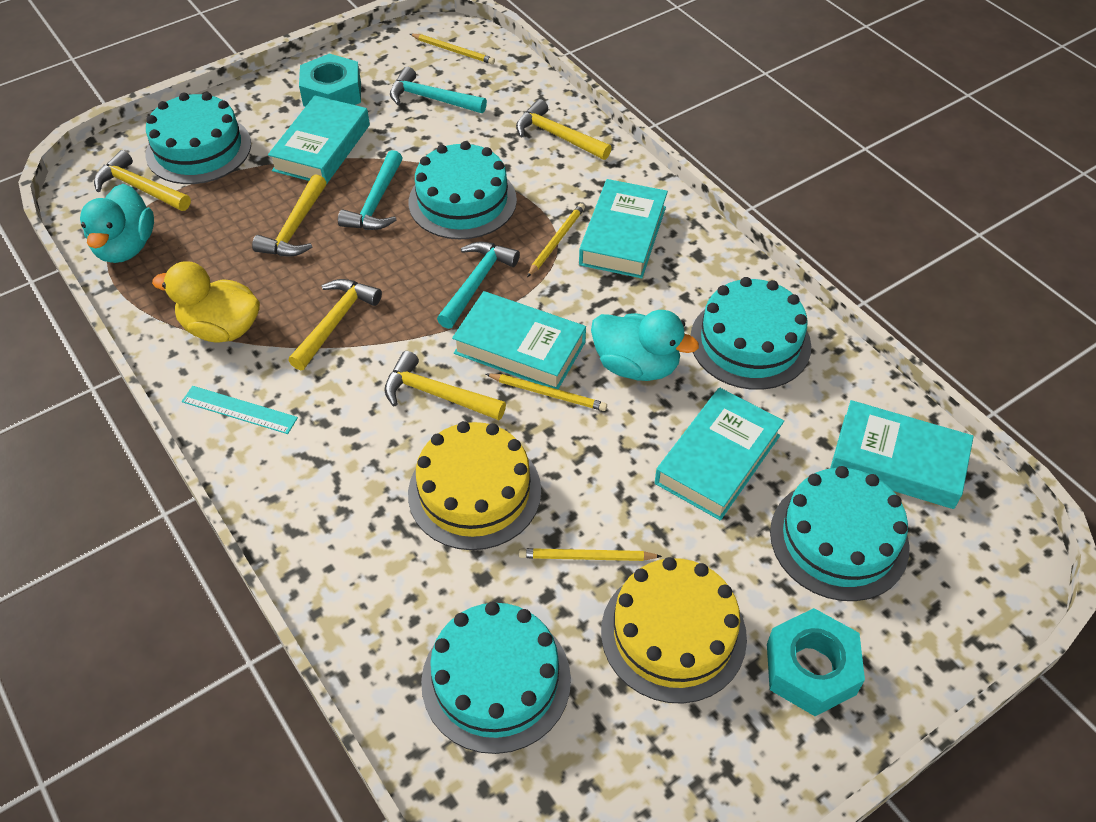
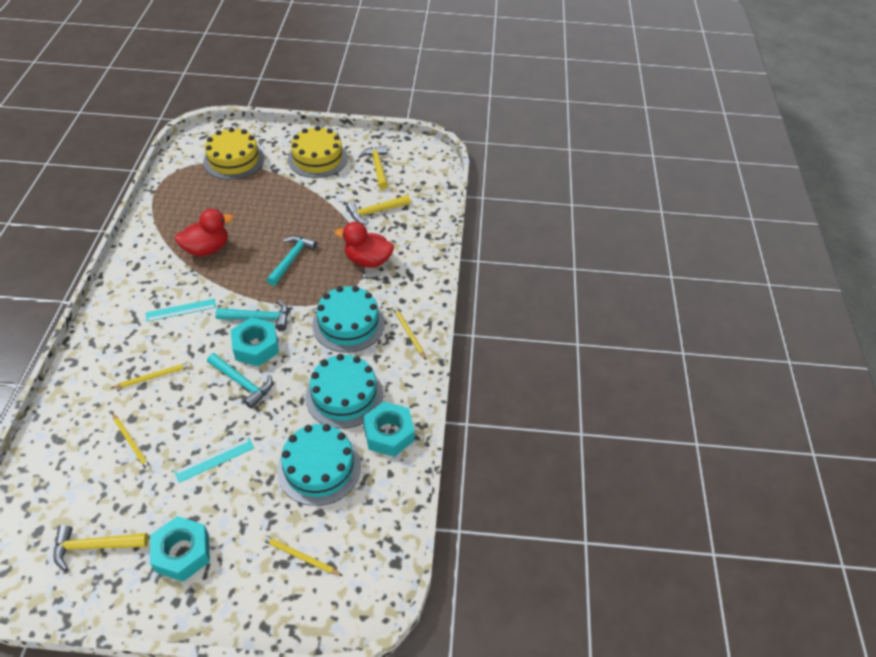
red duck: none = 0 -> [175,209,233,256] [335,222,394,268] = 2
turquoise book: [268,96,370,184] [452,291,586,389] [579,179,668,278] [655,387,784,520] [830,400,974,509] = 5 -> none = 0
turquoise cake: [145,92,251,184] [408,141,517,239] [421,602,571,754] [690,277,811,390] [770,466,910,601] = 5 -> [277,424,361,506] [305,354,383,428] [312,286,385,353] = 3
turquoise duck: [80,184,154,263] [591,310,699,381] = 2 -> none = 0
turquoise nut: [299,53,361,107] [767,608,865,716] = 2 -> [150,516,210,582] [230,317,279,366] [363,401,415,457] = 3
turquoise ruler: [182,386,298,434] = 1 -> [146,299,216,322] [174,438,254,483] = 2
yellow duck: [152,261,260,343] = 1 -> none = 0
yellow hammer: [94,150,191,211] [252,174,327,256] [288,279,382,370] [384,351,506,420] [516,99,612,160] = 5 -> [54,525,148,571] [346,195,411,225] [359,145,388,189] = 3

